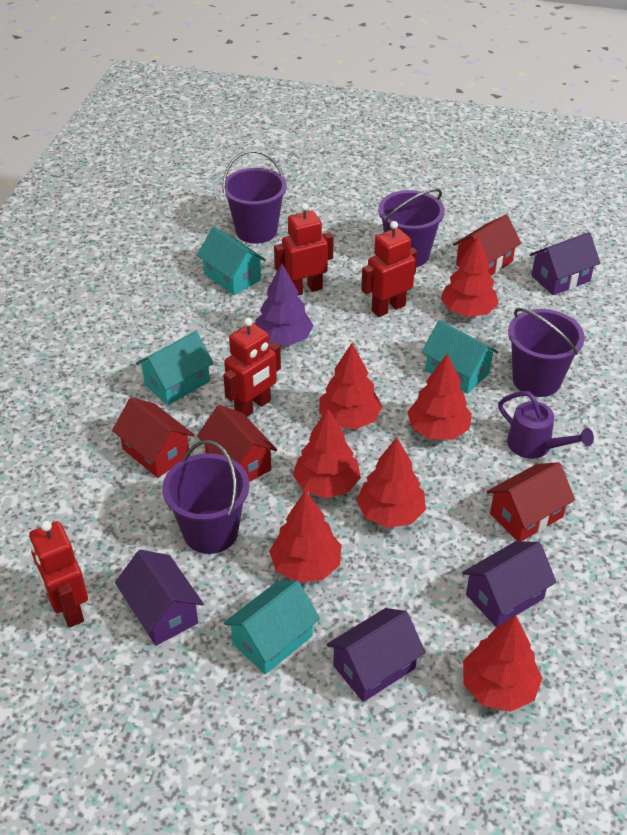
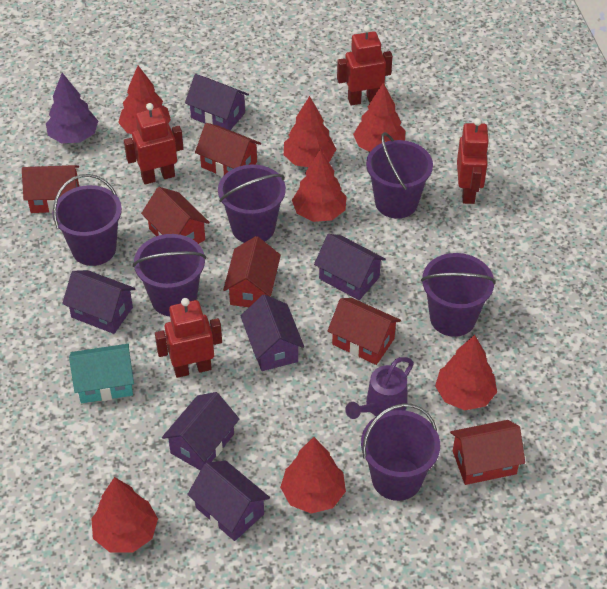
purple bucket: [162,440,249,554] [222,150,287,244] [378,188,445,267] [508,308,585,397] = 4 -> [52,174,122,266] [133,234,206,316] [218,165,286,243] [361,403,440,501] [366,132,433,219] [421,253,496,337] = 6
purple house: [115,550,204,646] [327,608,425,702] [462,541,556,627] [530,232,601,295] = 4 -> [62,270,136,334] [162,392,239,471] [185,74,249,130] [187,461,270,541] [241,294,304,371] [314,234,386,300] = 6
red house: [112,397,194,478] [197,405,277,482] [453,215,521,275] [487,462,575,541] = 4 -> [22,165,79,213] [141,187,210,244] [195,123,261,177] [223,236,281,307] [327,298,401,365] [450,420,525,485] = 6
turquoise house: [136,331,214,405] [197,227,266,295] [224,581,320,674] [422,320,498,394] = 4 -> [69,344,134,403] = 1

